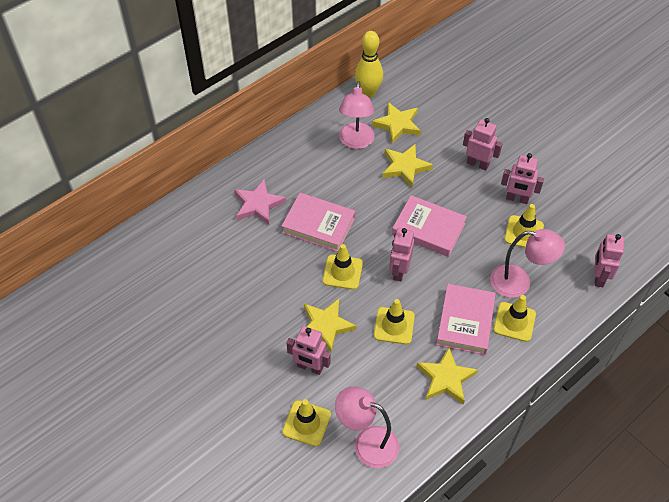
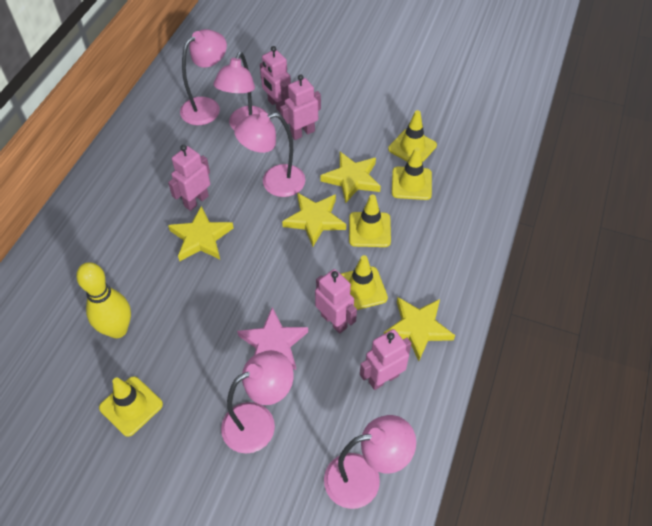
pink book: [282,193,355,252] [392,195,467,257] [436,284,496,355] = 3 -> none = 0
pink lamp: [335,386,399,468] [339,81,375,149] [490,229,565,298] = 3 -> [180,29,227,125] [213,52,267,130] [221,350,294,454] [234,112,305,197] [324,415,416,509] = 5

